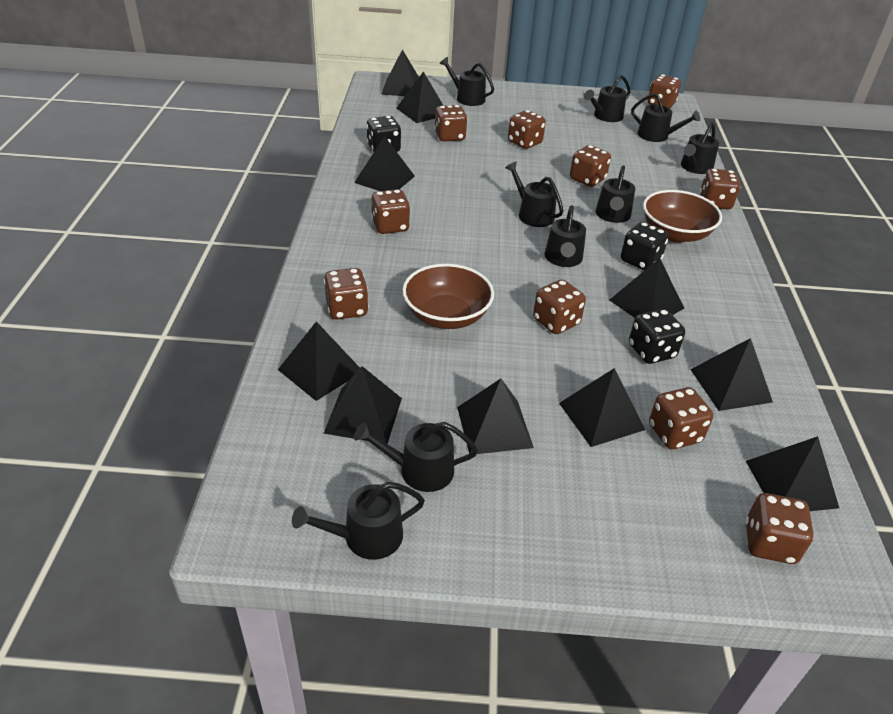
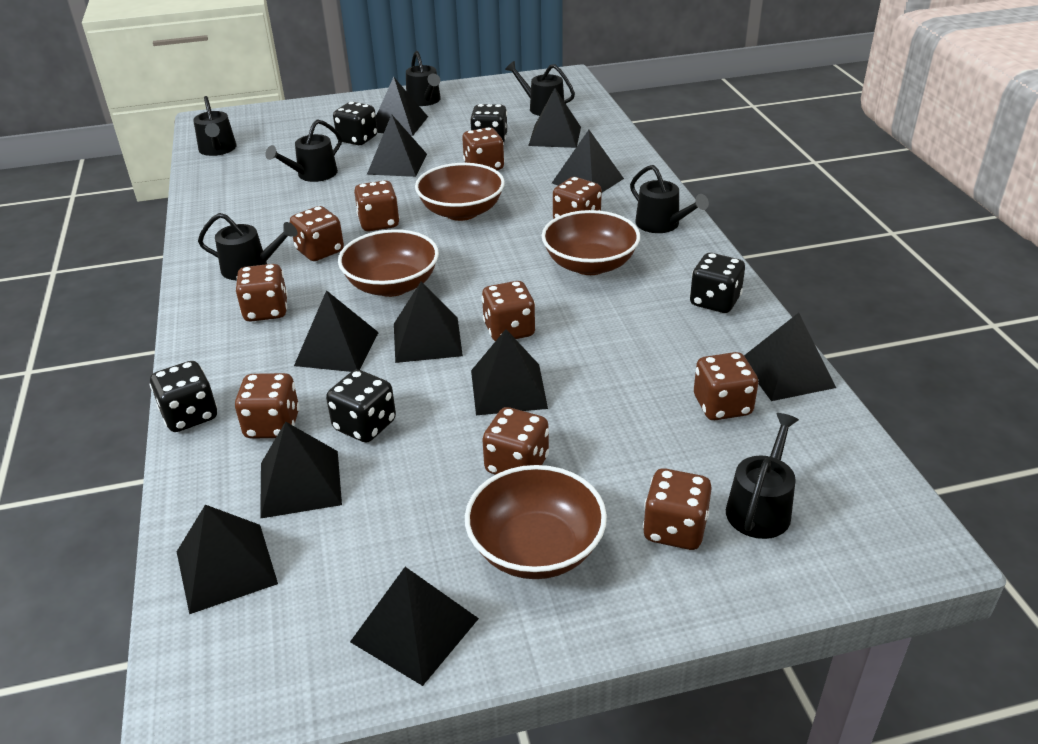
black dice: [366,116,401,152] [621,222,669,270] [629,309,685,364] = 3 -> [150,361,217,432] [326,370,396,443] [333,102,378,145] [470,104,507,142] [690,253,745,313] = 5
black pyramid: [278,321,360,401] [324,366,402,444] [354,136,415,191] [382,49,419,96] [396,71,444,123] [457,379,534,454] [559,368,645,447] [610,258,684,318] [690,338,773,411] [746,436,839,511] = 10 -> [177,505,278,614] [260,421,342,519] [294,290,379,372] [350,567,479,686] [367,114,427,177] [376,77,428,136] [394,281,463,363] [471,329,548,415] [528,88,581,148] [552,130,624,193] [744,313,836,401] = 11
black watering can: [292,482,425,560] [354,422,478,492] [440,57,494,106] [505,162,563,227] [544,205,586,267] [584,75,631,122] [596,165,635,223] [631,93,700,142] [681,122,719,174] = 9 -> [193,96,237,156] [198,213,297,280] [265,119,342,182] [406,51,441,106] [505,61,575,116] [630,165,709,233] [726,413,799,539] = 7
brown bowl: [402,264,494,329] [643,190,722,243] = 2 -> [338,229,439,297] [415,163,505,221] [465,465,607,579] [542,210,640,275] = 4

